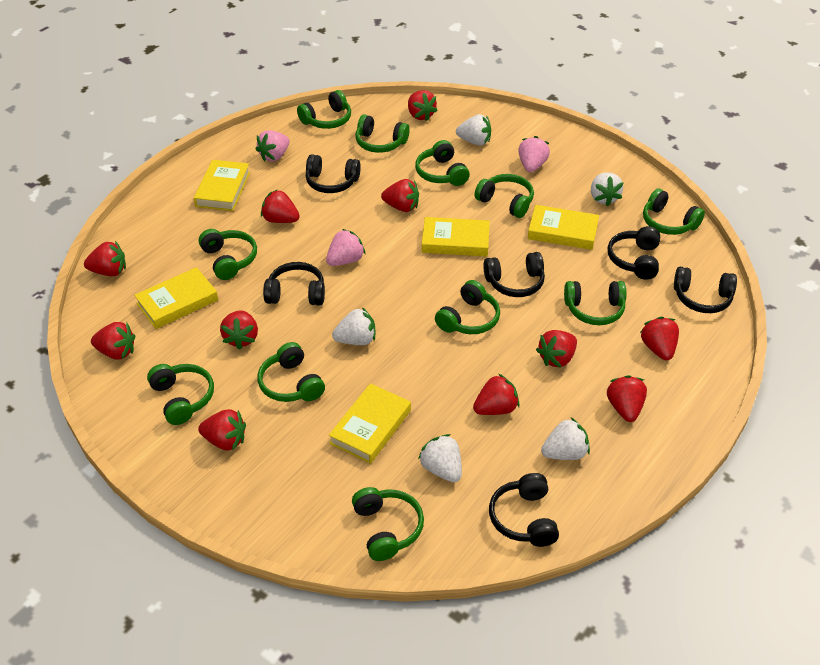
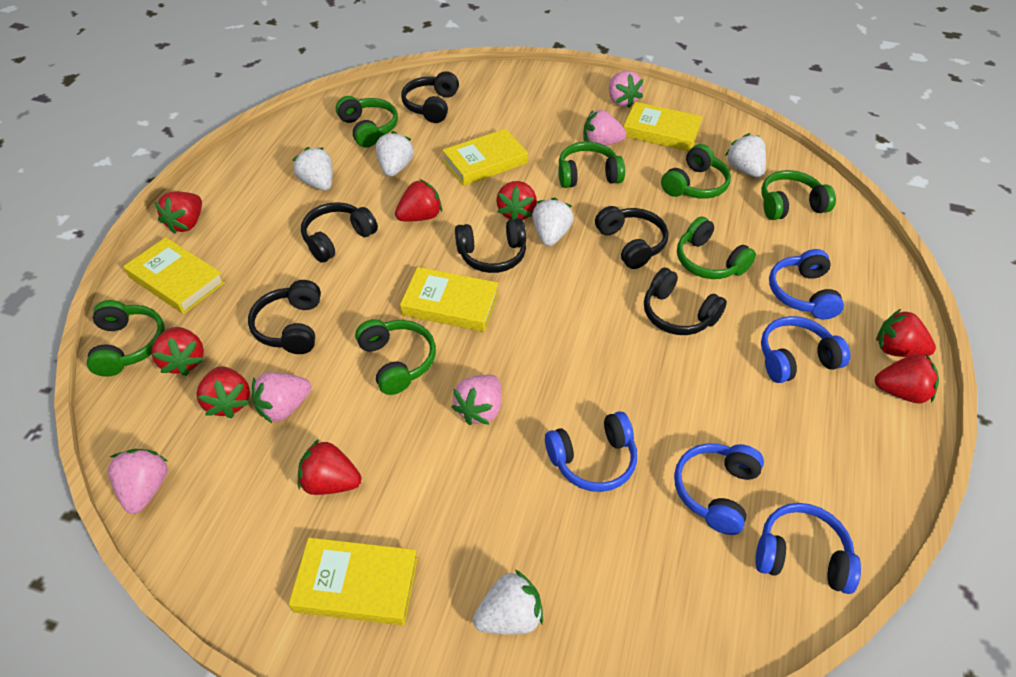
blue headphones: none = 0 -> [545,411,637,492] [674,443,764,535] [755,503,861,594] [761,316,850,383] [769,249,844,319] = 5
green headphones: [147,364,214,425] [199,229,257,280] [258,342,325,402] [297,90,351,129] [352,487,424,561] [356,114,410,153] [415,140,470,186] [435,280,500,334] [475,174,534,218] [564,281,626,325] [643,188,705,235] = 11 -> [87,300,165,377] [336,96,398,147] [355,319,436,395] [558,142,625,188] [661,144,731,199] [677,216,756,279] [761,170,836,220] = 7
pink strawberry: [255,130,290,162] [326,229,366,266] [518,136,550,172] = 3 -> [108,449,168,514] [252,372,311,423] [451,375,501,425] [583,110,626,146] [609,71,643,108] = 5
red strawberry: [84,241,126,276] [91,322,135,359] [198,409,246,451] [220,310,258,350] [261,189,300,223] [381,179,419,212] [408,90,438,121] [473,374,519,415] [536,330,577,368] [607,375,647,422] [640,317,679,361] = 11 -> [151,327,204,376] [155,191,202,234] [196,366,250,418] [298,439,362,495] [395,179,442,221] [496,181,537,220] [875,354,939,403] [876,309,936,357] = 8

